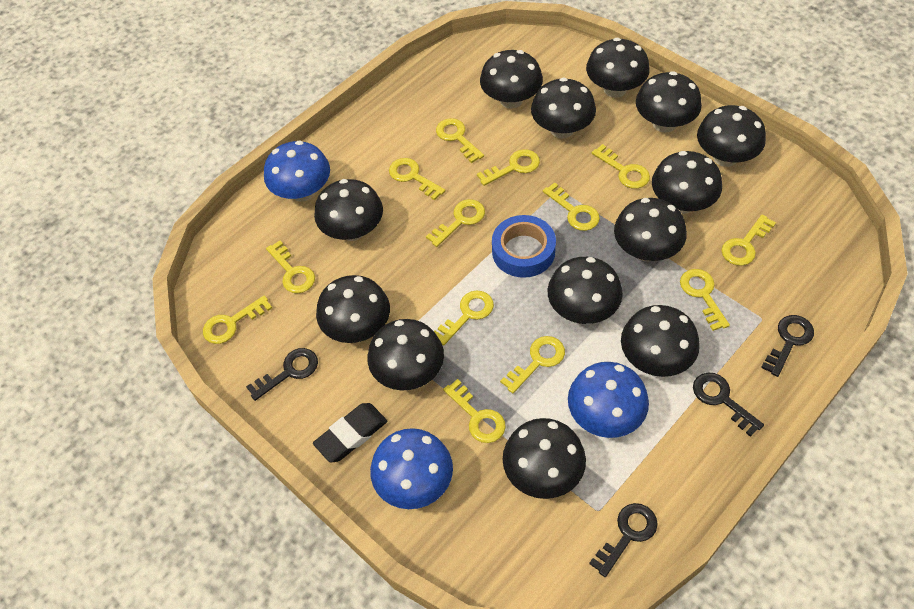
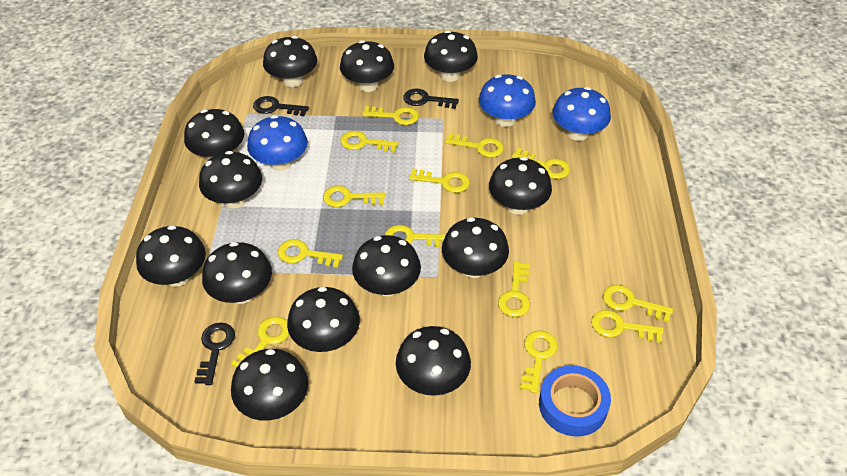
black eraser: [313,403,387,463] = 1 -> none = 0
black key: [246,348,318,401] [589,503,658,577] [693,373,764,437] [761,315,814,377] = 4 -> [194,323,235,385] [253,96,309,116] [403,89,459,109] = 3

